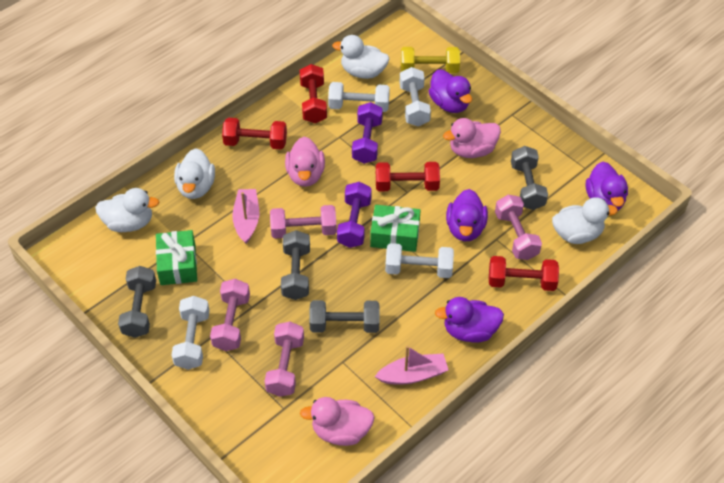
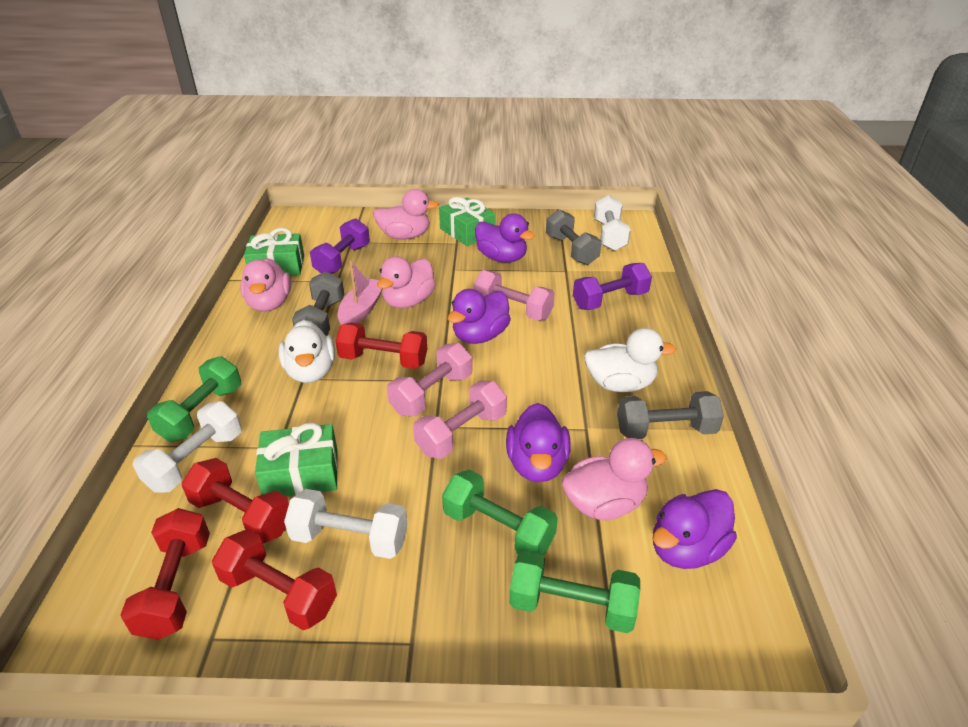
green dumbbell: none = 0 -> [147,356,241,442] [442,470,558,556] [509,551,640,633] = 3
green gift: [156,230,197,285] [370,205,421,252] = 2 -> [244,228,304,276] [255,422,338,496] [439,197,495,246] = 3
grey dumbbell: [118,266,156,338] [281,230,310,300] [309,300,379,333] [511,146,548,210] = 4 -> [292,271,344,336] [546,209,602,265] [617,391,724,439] = 3
pink boat: [232,189,259,243] [375,346,449,385] = 2 -> [337,260,382,325] = 1
pink duck: [285,137,325,187] [300,397,375,446] [443,118,501,158] = 3 -> [240,258,291,312] [373,189,439,239] [377,256,436,308] [562,438,667,520] = 4
pink dumbbell: [210,279,250,351] [265,321,304,397] [270,205,337,239] [495,195,542,260] = 4 -> [387,343,472,416] [413,381,507,459] [474,270,555,321] = 3
white duck: [95,188,159,232] [174,148,215,199] [332,35,389,79] [552,197,618,244] = 4 -> [278,320,335,383] [584,328,676,392] = 2
white dumbbell: [171,296,210,370] [328,82,390,112] [385,243,454,278] [399,67,431,127] = 4 -> [133,401,242,493] [284,489,408,559] [594,195,631,251] = 3
yellow dumbbell: [401,47,460,73] = 1 -> none = 0

